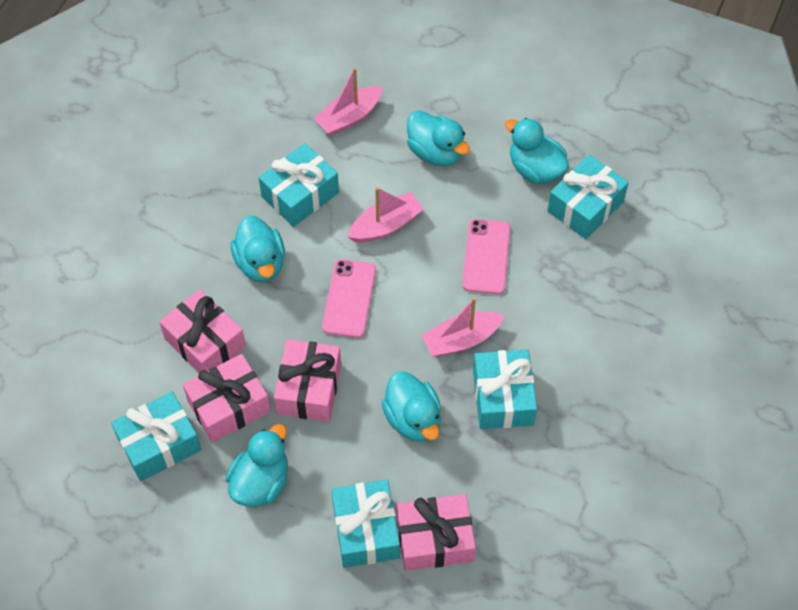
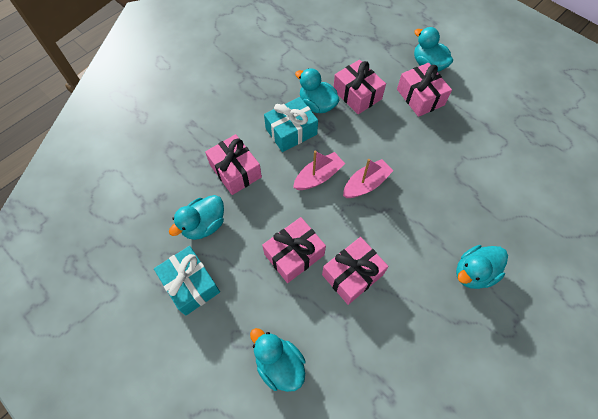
pink boat: [313,67,383,136] [347,187,424,242] [421,297,505,357] = 3 -> [293,151,345,190] [343,159,394,198] = 2
pink gift: [159,289,246,373] [183,354,271,443] [274,339,341,422] [397,494,476,571] = 4 -> [205,134,262,195] [262,217,326,283] [322,237,389,305] [333,60,386,114] [397,63,452,117] = 5
pink phone: [322,259,376,338] [462,219,510,294] = 2 -> none = 0
turquoise gift: [111,392,201,481] [259,143,339,227] [331,480,400,568] [473,350,537,429] [547,155,629,239] = 5 -> [154,246,220,316] [264,97,318,152] = 2

